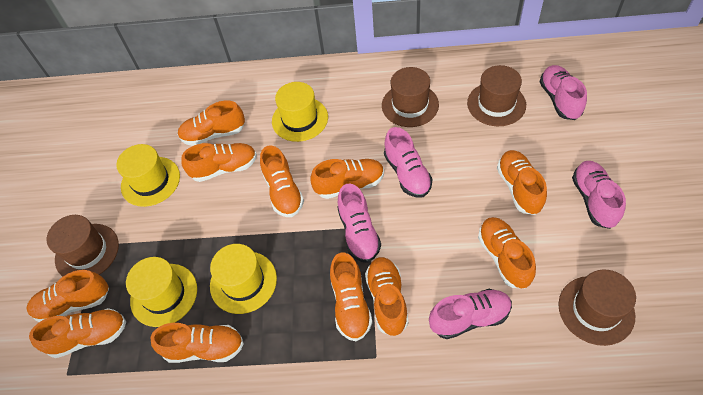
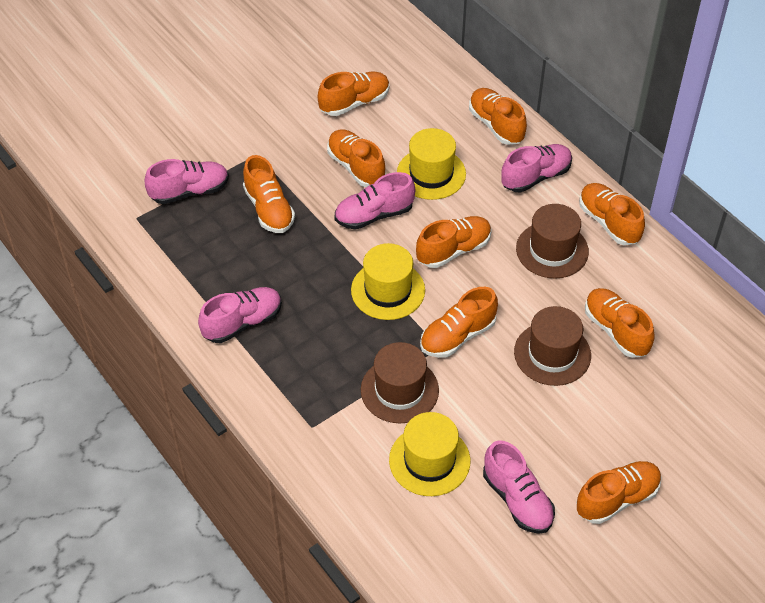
brown hat: [47,215,119,277] [382,67,439,127] [467,65,526,126] [558,269,636,346] = 4 -> [361,342,439,423] [514,306,591,386] [516,204,589,279] = 3
orange shoe: [26,270,109,322] [29,308,126,358] [150,323,244,363] [178,101,245,146] [181,143,257,182] [260,145,304,217] [310,159,384,199] [330,253,372,341] [365,257,409,336] [478,217,536,288] [497,150,547,215] = 11 -> [243,155,295,233] [318,72,390,116] [327,129,386,187] [416,216,492,268] [420,287,498,358] [469,88,527,145] [577,461,662,524] [579,183,645,245] [585,288,655,358] = 9
yellow hat: [116,144,180,207] [126,257,197,327] [210,244,277,314] [272,82,328,142] = 4 -> [351,243,425,320] [389,412,470,496] [397,128,466,200] = 3

